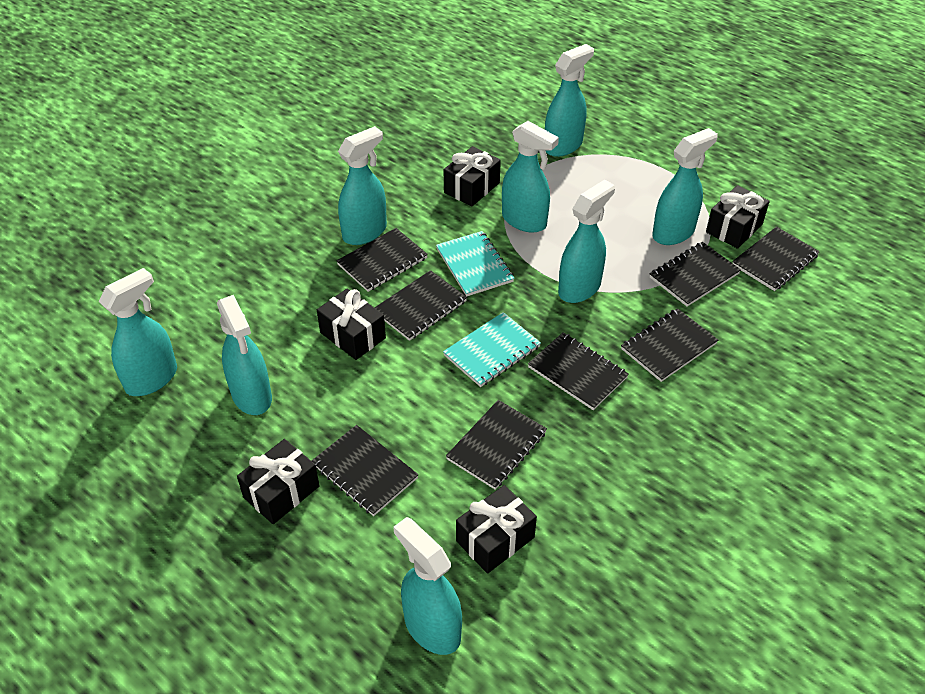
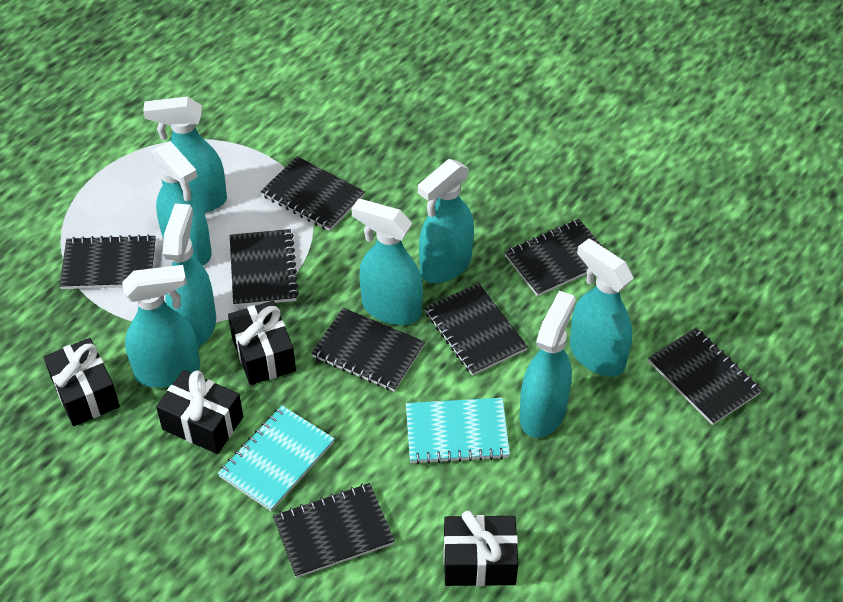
black gift: [237,439,319,524] [317,288,386,360] [444,146,501,207] [456,485,537,574] [706,185,770,249] = 5 -> [43,338,120,426] [156,370,243,454] [228,301,296,385] [444,511,518,586] = 4

